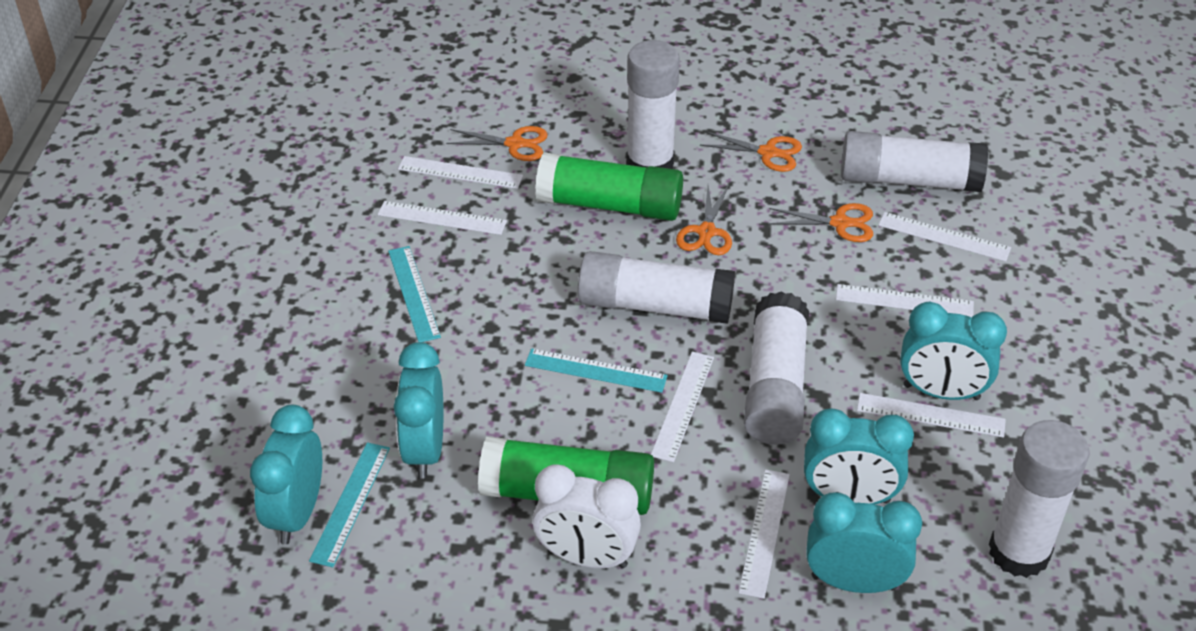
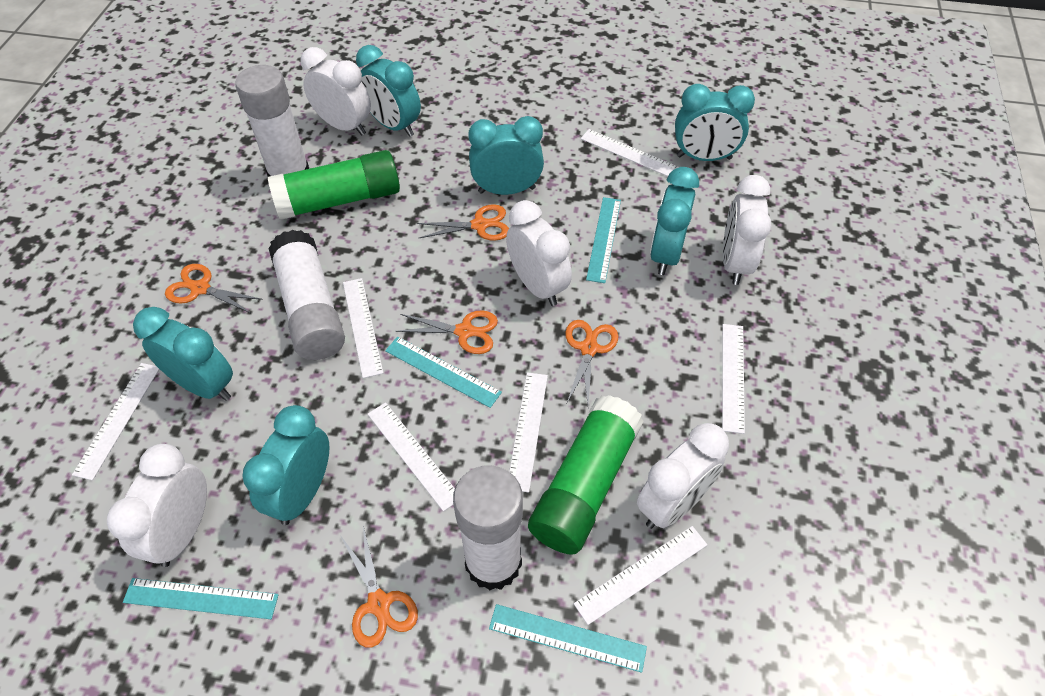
orange scissors: [446,126,548,161] [676,185,732,255] [700,131,802,172] [768,203,873,242] = 4 -> [165,264,263,314] [340,526,418,648] [396,310,498,354] [417,204,509,241] [565,320,619,404] = 5
turquoise clock: [250,405,322,544] [394,342,443,479] [804,408,914,505] [806,492,922,593] [900,302,1007,400] = 5 -> [133,307,233,401] [242,405,329,525] [356,45,421,137] [468,116,544,195] [650,167,699,275] [675,84,755,161] = 6
turquoise ruler: [309,443,390,567] [388,246,441,342] [525,348,668,393] = 3 -> [123,578,279,619] [385,336,502,408] [489,604,647,673] [586,197,621,283] = 4
white clock: [532,464,641,568] = 1 -> [107,444,207,567] [300,47,371,136] [506,200,572,306] [637,423,729,529] [723,175,771,285] = 5
white glue stick: [578,251,735,324] [626,40,680,169] [744,291,809,445] [841,131,988,192] [989,420,1089,578] = 5 -> [235,65,309,177] [268,230,345,360] [453,465,523,591] = 3

